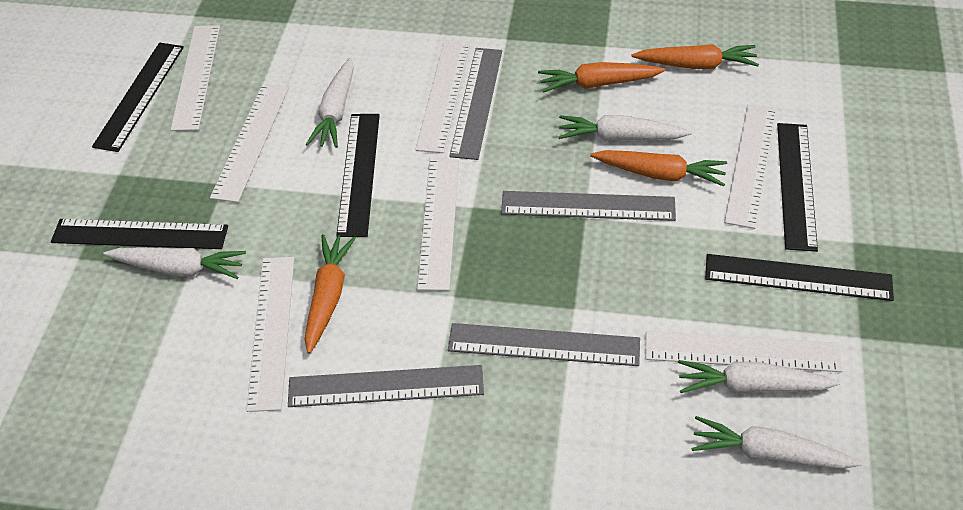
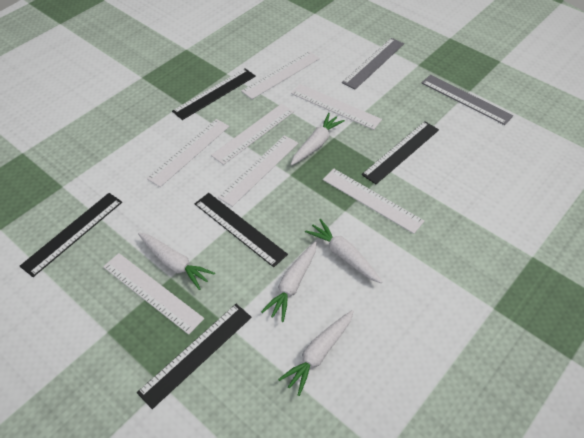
grey ruler: [288,365,484,407] [448,323,640,366] [449,48,502,160] [501,191,676,221] = 4 -> [342,38,404,89] [422,75,513,125] = 2
orange carrot: [305,234,356,354] [538,62,665,93] [590,150,727,186] [632,44,759,69] = 4 -> none = 0

